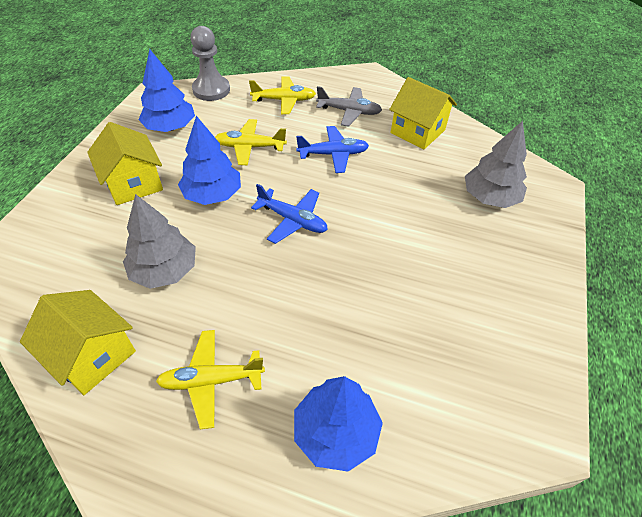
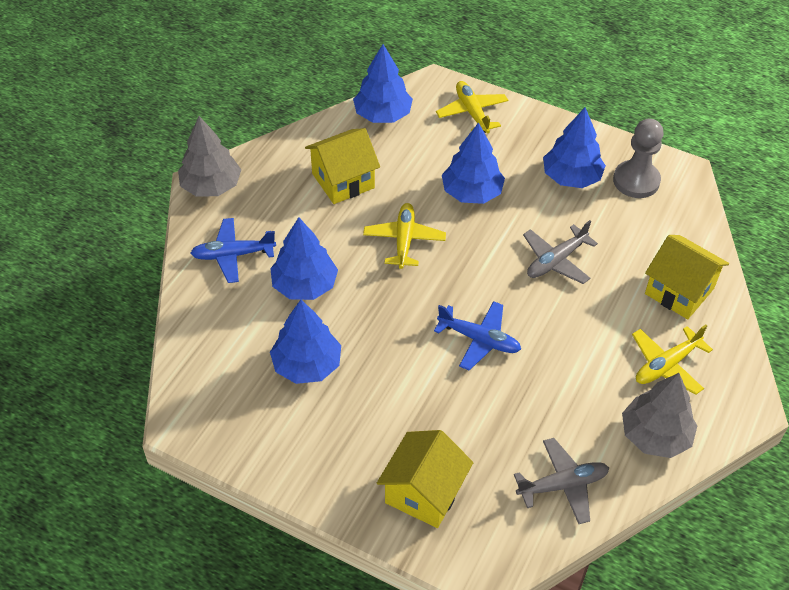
blue tree: [138,49,195,132] [178,116,241,205] [294,376,383,472] = 3 -> [270,217,338,300] [270,300,341,384] [353,44,413,123] [442,122,505,204] [543,107,606,188] = 5
grey plane: [316,86,382,127] = 1 -> [514,438,609,524] [523,220,598,284] = 2

